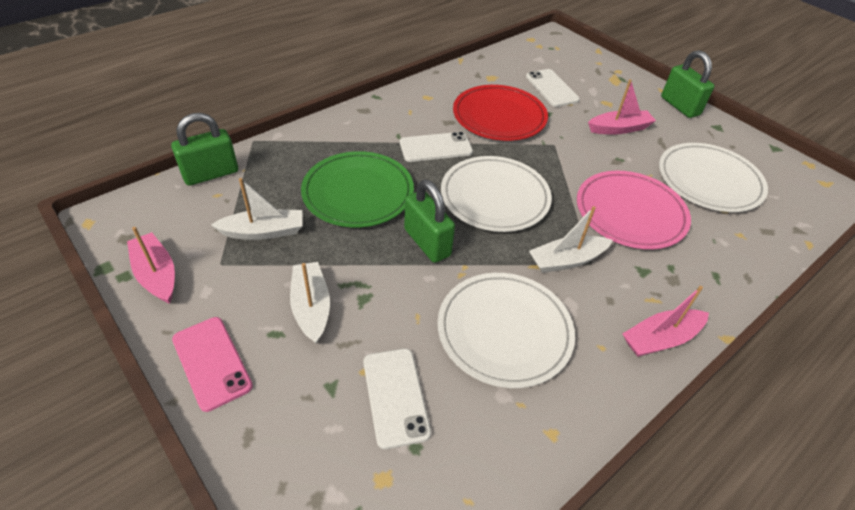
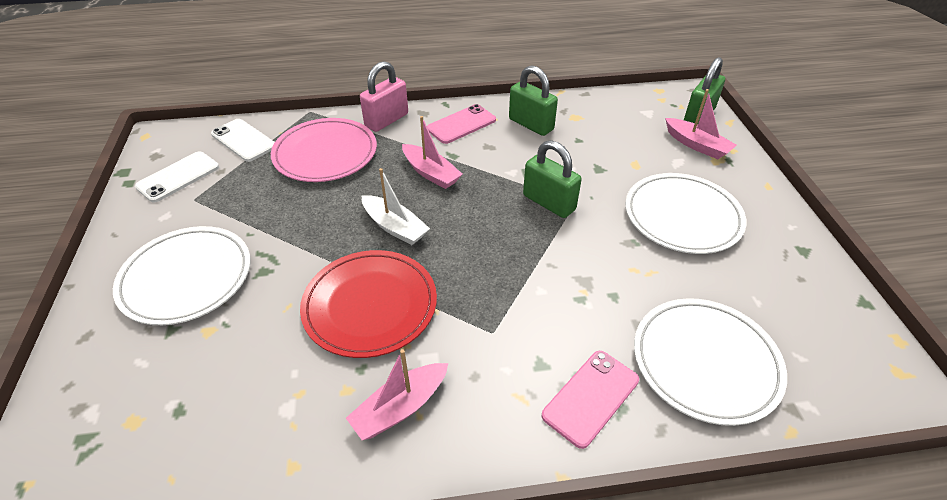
green plate: [301,151,414,227] = 1 -> none = 0
pink padlock: none = 0 -> [360,61,408,132] = 1
pink phone: [172,317,253,412] = 1 -> [427,104,496,144] [542,351,639,449] = 2
white boat: [211,178,303,240] [290,262,330,344] [529,206,613,273] = 3 -> [362,168,430,245] = 1
white phone: [363,348,431,449] [400,132,473,162] [526,69,580,107] = 3 -> [135,151,219,203] [211,119,275,162] = 2

